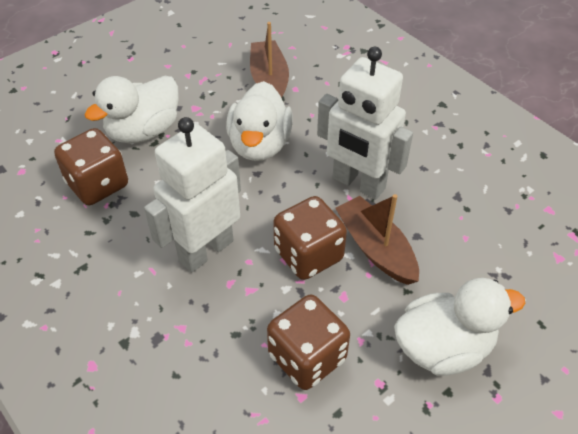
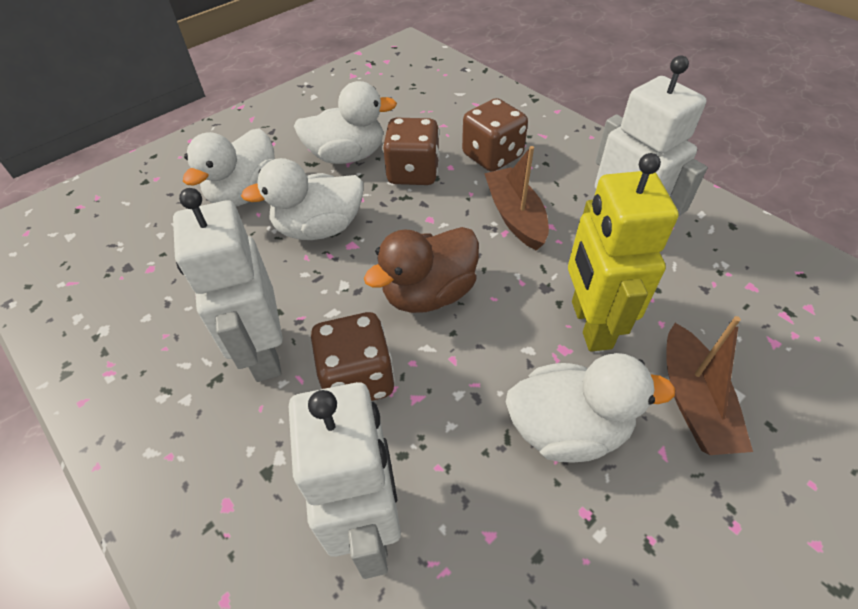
brown duck: none = 0 -> [364,227,479,313] = 1
white duck: [84,76,179,144] [226,81,293,161] [394,278,525,376] = 3 -> [183,128,275,207] [241,158,363,240] [294,81,397,164] [506,353,675,463] = 4
white robot: [144,117,241,272] [317,47,413,200] = 2 -> [173,188,283,382] [289,382,401,579] [595,56,707,216] = 3
yellow robot: none = 0 -> [568,153,679,352] = 1

